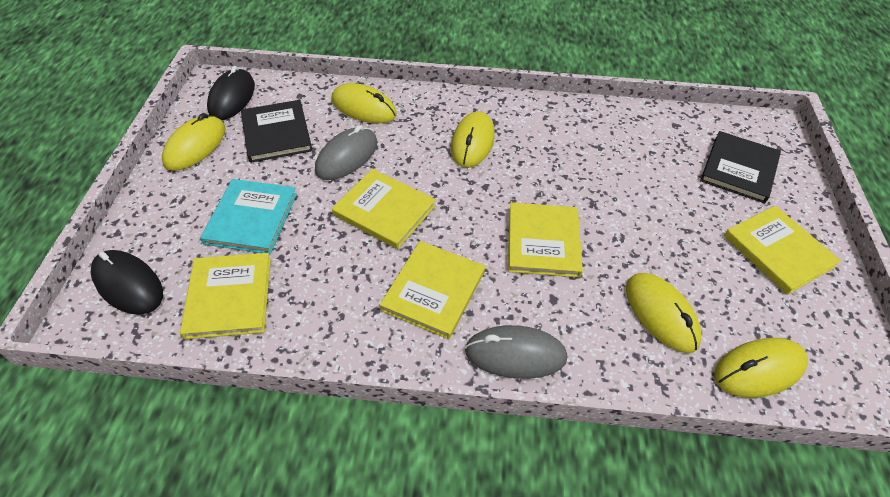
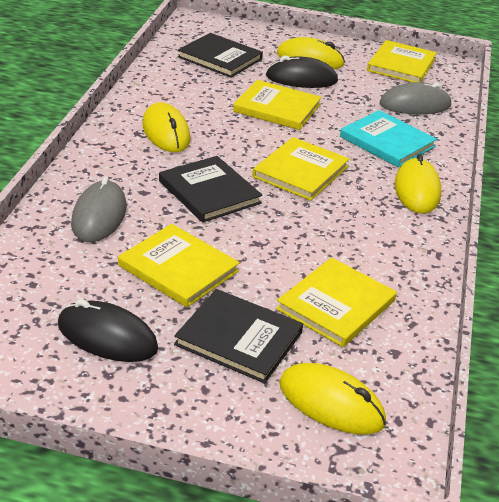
black book: [241,100,313,163] [700,131,781,203] = 2 -> [159,156,263,223] [174,289,303,384] [178,33,263,78] = 3
yellow mouse: [162,113,225,171] [331,83,397,123] [451,111,494,168] [626,273,702,353] [714,338,808,398] = 5 -> [142,102,191,152] [277,37,345,69] [279,363,386,435] [395,154,441,214] = 4

